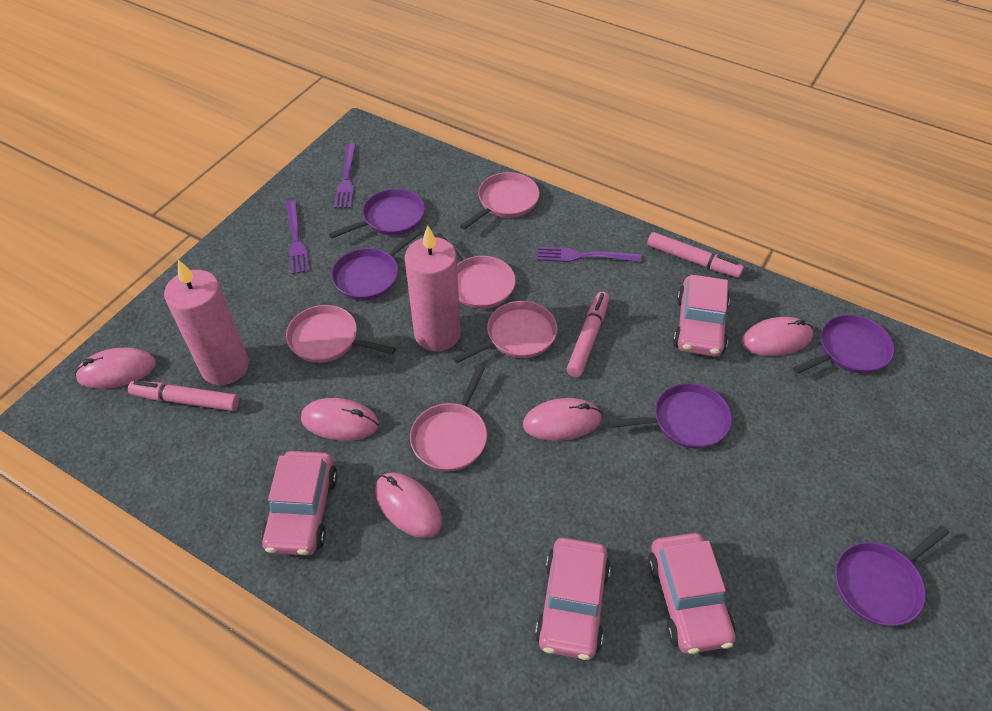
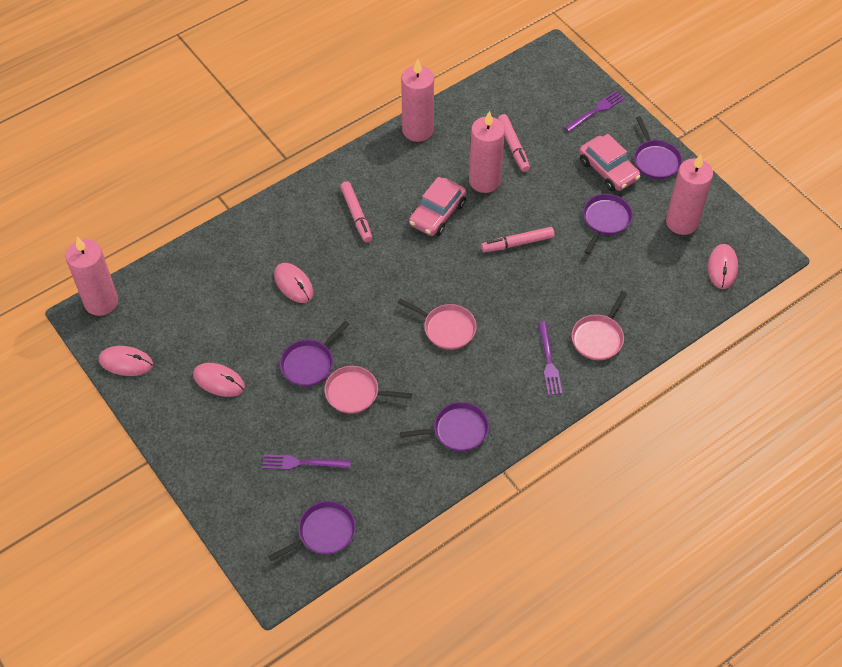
pink candle: [164,259,249,385] [405,225,461,352] = 2 -> [66,237,118,316] [401,59,434,142] [469,111,505,193] [666,154,713,235] = 4
pink car: [261,451,338,556] [535,537,611,660] [648,533,735,654] [673,275,730,357] = 4 -> [409,177,466,236] [579,134,640,191] = 2
pink mouse: [75,348,156,389] [301,398,379,441] [375,472,442,538] [523,398,602,441] [742,317,813,356] = 5 -> [99,346,153,376] [193,363,245,397] [274,263,313,303] [708,244,738,289] = 4
pink pan: [286,305,396,363] [410,365,487,471] [435,233,516,309] [453,301,557,364] [460,172,540,230] = 5 -> [324,366,412,414] [398,298,477,350] [572,291,627,360] = 3

